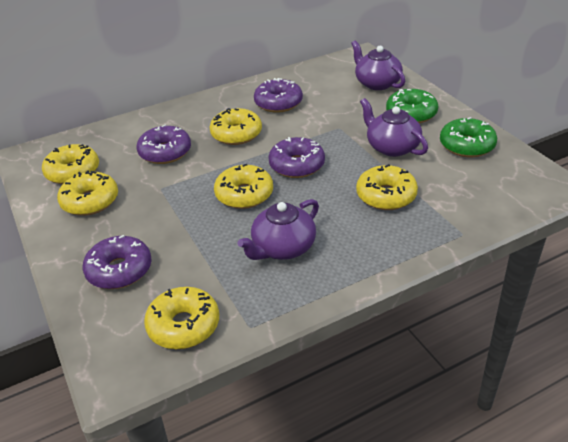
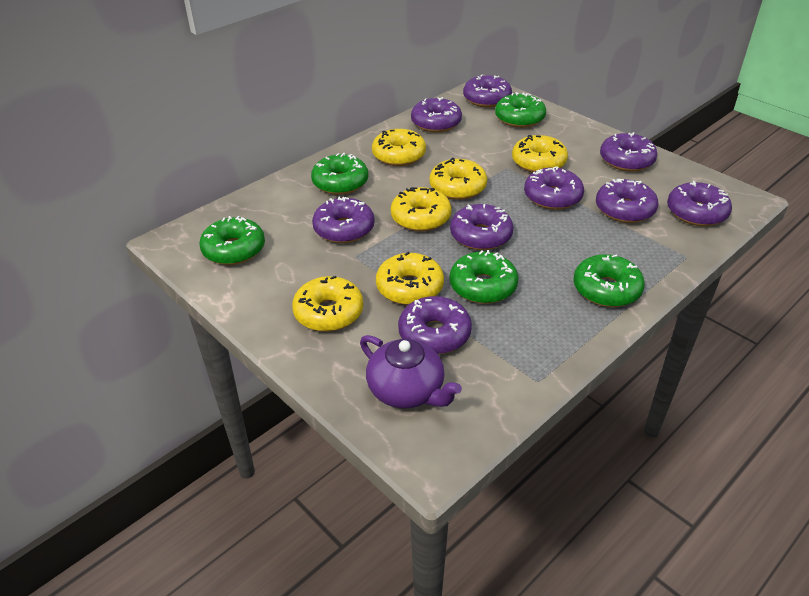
green donut: [386,89,438,123] [440,117,497,157] = 2 -> [199,216,265,265] [311,153,368,195] [450,250,518,304] [495,92,546,128] [573,254,645,307] = 5
purple donut: [83,235,152,289] [137,125,191,164] [254,78,303,113] [268,137,325,178] = 4 -> [312,197,375,243] [398,296,472,354] [411,97,462,132] [450,204,514,250] [463,75,512,107] [524,166,584,210] [596,179,658,223] [600,132,658,172] [667,181,732,226] = 9
purple teapot: [238,199,319,260] [351,40,405,90] [360,98,428,157] = 3 -> [360,335,462,409] = 1

